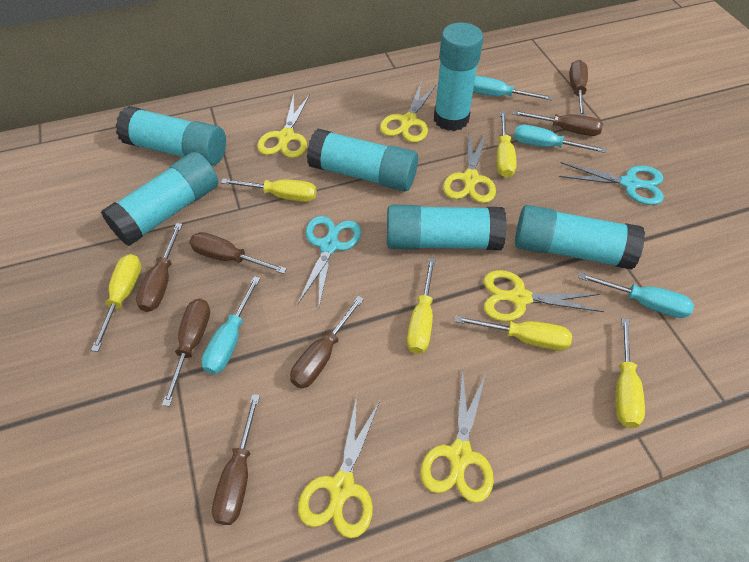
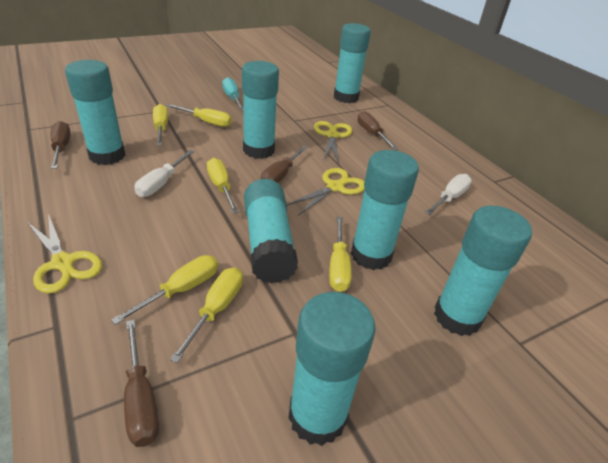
brown screwdriver: [136,223,183,312] [162,299,210,406] [189,232,287,274] [212,394,260,525] [290,296,364,389] [513,110,603,136] [569,60,588,116] = 7 -> [50,121,71,169] [124,319,159,447] [261,145,308,183] [357,111,398,150] = 4
turquoise glue stick: [101,152,219,246] [115,106,226,166] [307,129,418,191] [387,205,507,250] [434,22,483,131] [515,205,645,270] = 6 -> [65,60,125,165] [242,61,279,159] [244,179,298,284] [288,292,376,446] [334,23,371,103] [351,150,419,270] [434,205,532,336] = 7
turquoise scissors: [297,216,361,307] [559,162,664,205] = 2 -> none = 0
turquoise screwdriver: [201,276,260,374] [473,76,553,100] [514,125,606,153] [579,272,694,318] = 4 -> [222,77,243,110] = 1
white screwdriver: none = 0 -> [134,150,195,197] [425,174,472,215] = 2
yellow scissors: [257,94,310,158] [298,396,380,538] [380,83,437,143] [420,368,494,503] [443,130,496,203] [483,270,604,322] = 6 -> [27,214,102,294] [287,168,365,216] [314,121,352,164] = 3

